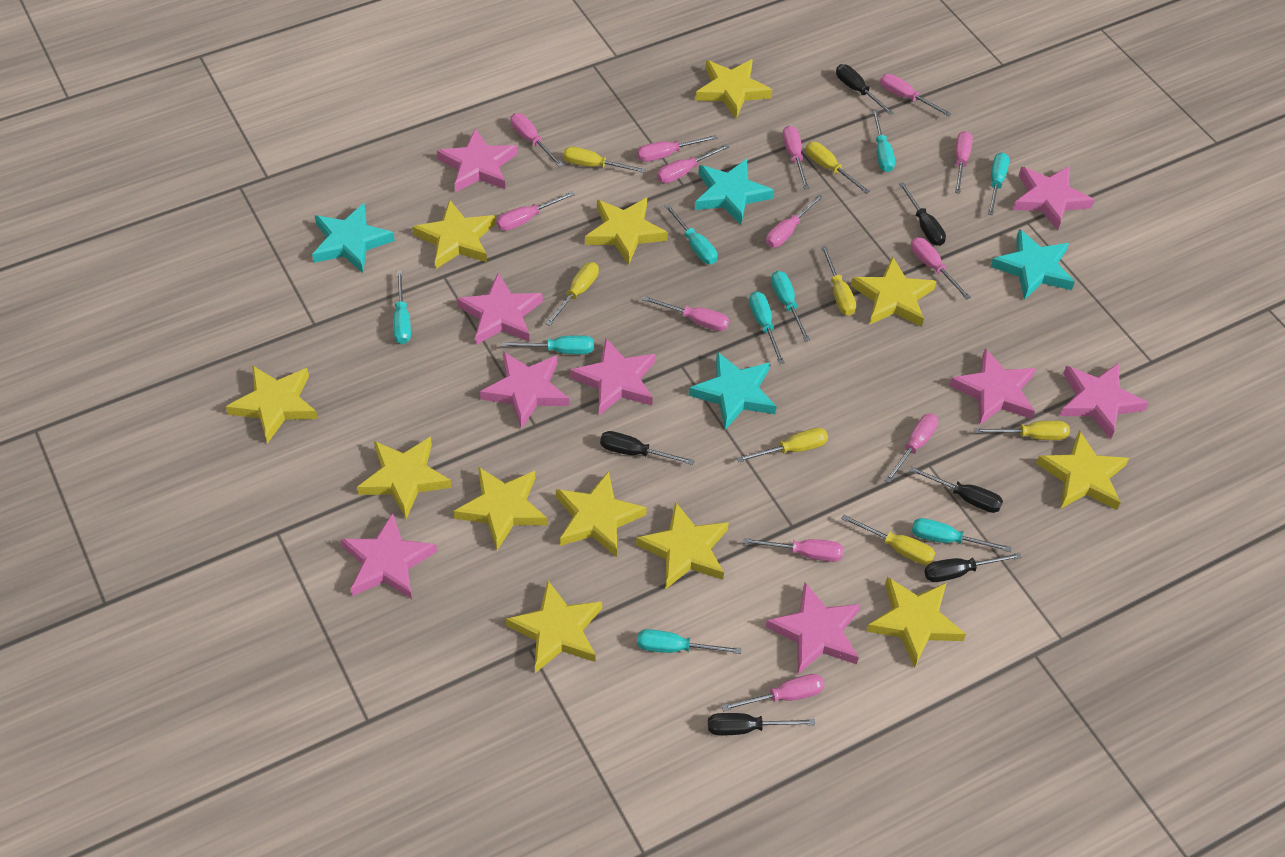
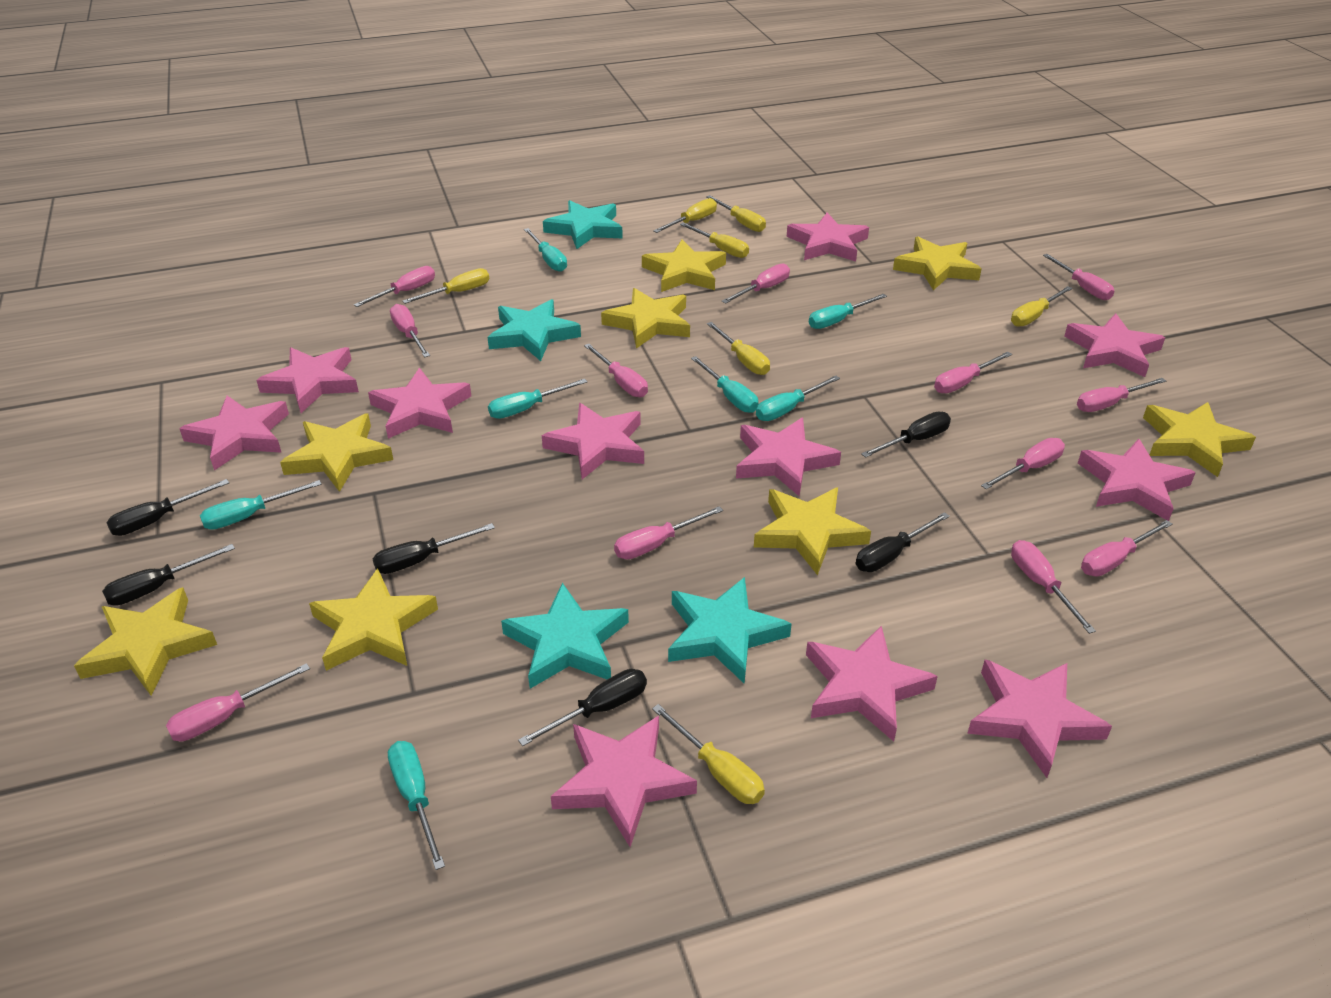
pink screwdriver: [496,191,575,231] [510,113,563,167] [637,135,717,162] [642,296,729,331] [657,144,729,183] [722,674,824,711] [743,538,843,562] [766,194,823,247] [783,126,809,189] [880,74,952,116] [885,414,938,483] [911,237,971,300] [955,131,973,194] = 13 -> [166,663,310,741] [354,266,435,307] [390,304,430,357] [584,344,648,397] [614,506,723,559] [722,264,790,304] [934,352,1012,393] [981,438,1065,489] [1011,540,1096,634] [1043,254,1114,300] [1077,378,1166,412] [1081,520,1173,576] = 12
pink star: [341,513,437,599] [437,128,517,193] [457,273,543,345] [480,352,569,429] [570,338,656,415] [766,582,861,674] [949,348,1036,425] [1012,166,1094,231] [1060,363,1149,439] = 9 -> [179,396,289,470] [256,347,359,413] [368,368,471,439] [542,403,644,479] [551,716,697,847] [736,418,841,496] [787,213,869,262] [806,625,938,742] [967,660,1112,778] [1064,313,1165,377] [1078,439,1196,521] = 11
turquoise screwdriver: [393,271,411,344] [501,335,594,354] [637,629,741,654] [664,204,717,264] [749,291,785,364] [771,271,810,342] [872,109,895,172] [912,518,1011,552] [988,152,1009,216] = 9 -> [200,480,322,530] [388,741,445,870] [488,379,588,419] [524,228,567,272] [691,356,758,413] [756,375,840,421] [809,294,887,329] = 7
yellow star: [226,365,318,444] [357,437,452,519] [412,199,495,269] [453,467,548,550] [506,581,602,673] [556,471,647,557] [585,197,668,265] [636,502,729,590] [695,59,772,119] [851,257,936,327] [866,577,966,668] [1036,430,1129,510] = 12 -> [74,587,217,696] [280,413,393,492] [309,568,438,671] [601,288,690,349] [642,240,726,292] [754,487,871,575] [893,237,982,290] [1143,402,1256,477] = 8

